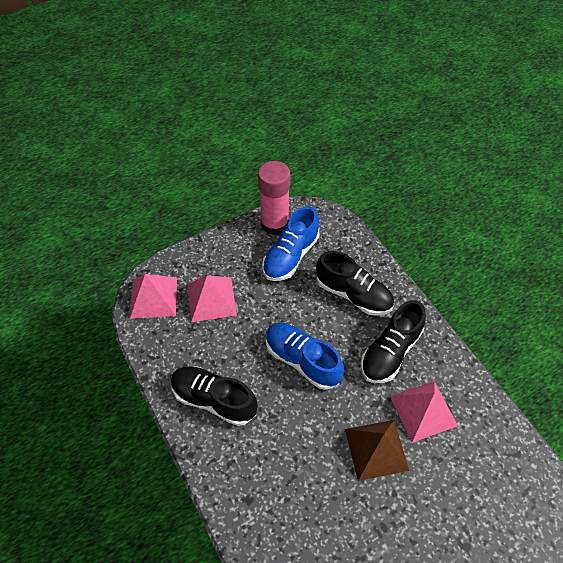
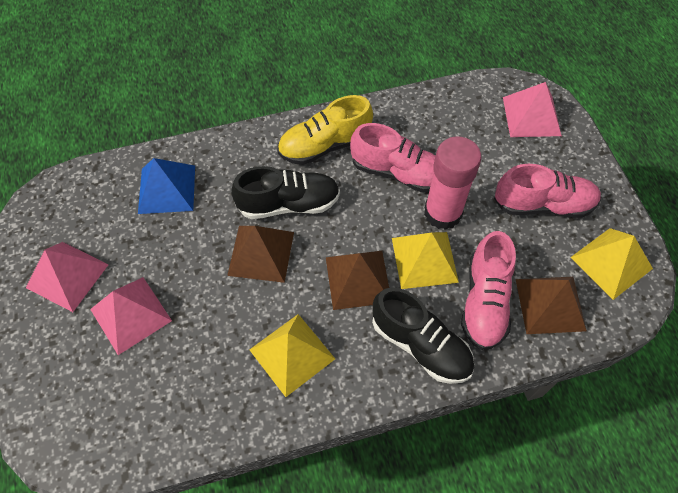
black shoe: [171,366,258,426] [316,251,394,316] [361,300,426,383] = 3 -> [231,166,340,219] [372,287,474,384] = 2
blue pyramid: none = 0 -> [138,158,195,214] = 1
blue shoe: [262,206,320,281] [266,323,344,390] = 2 -> none = 0
brown pyramid: [345,420,409,481] = 1 -> [227,226,294,283] [326,251,389,310] [516,277,587,334] = 3
pink shoe: none = 0 -> [350,123,436,193] [461,231,516,350] [494,164,601,218] = 3
yellow pyramid: none = 0 -> [249,314,335,397] [392,232,459,289] [570,228,653,300] = 3
yellow shoe: none = 0 -> [277,95,373,165] = 1

